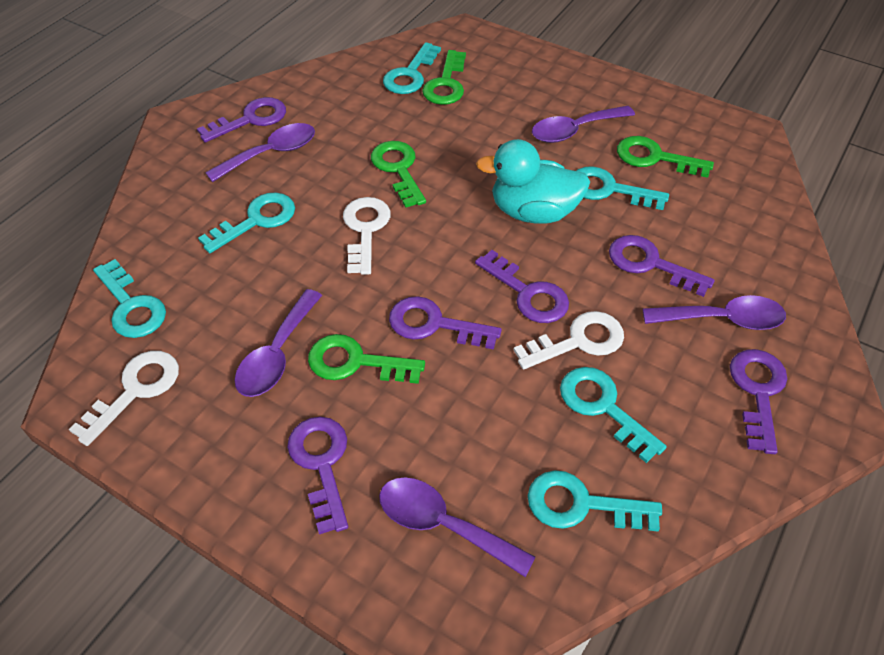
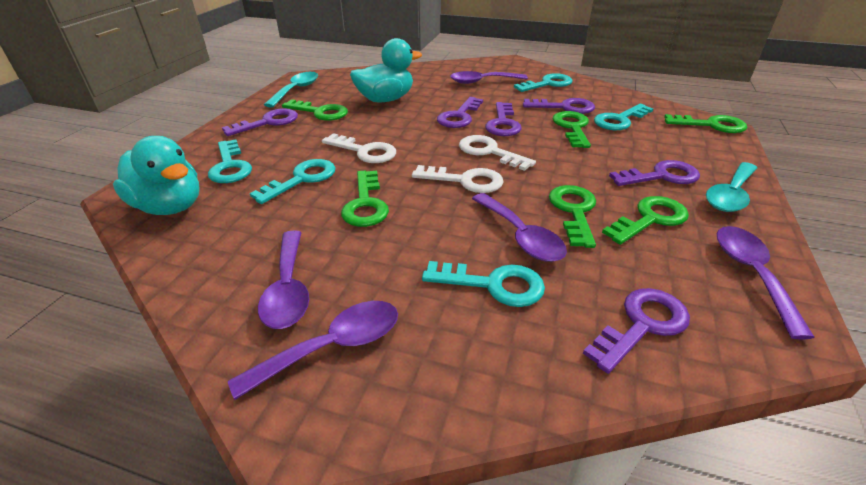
green key: [308,334,425,384] [371,141,426,208] [422,50,466,105] [617,136,714,178] = 4 -> [282,99,348,121] [341,171,389,227] [549,185,596,248] [553,111,591,148] [602,196,689,245] [664,114,747,133] = 6
turquoise duck: [476,139,590,224] = 1 -> [113,136,200,215] [350,38,422,103] = 2
turquoise key: [93,259,166,338] [198,192,295,253] [383,42,441,94] [528,470,662,532] [560,367,667,463] [576,166,669,210] = 6 -> [208,139,252,183] [250,159,336,204] [422,261,545,307] [514,73,573,92] [594,104,653,130] = 5
turquoise spoon: none = 0 -> [264,72,318,108] [706,162,757,212] = 2

